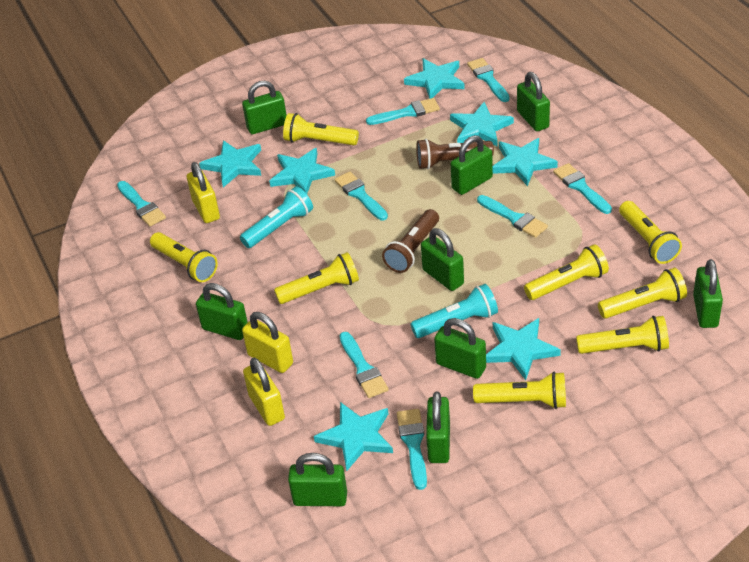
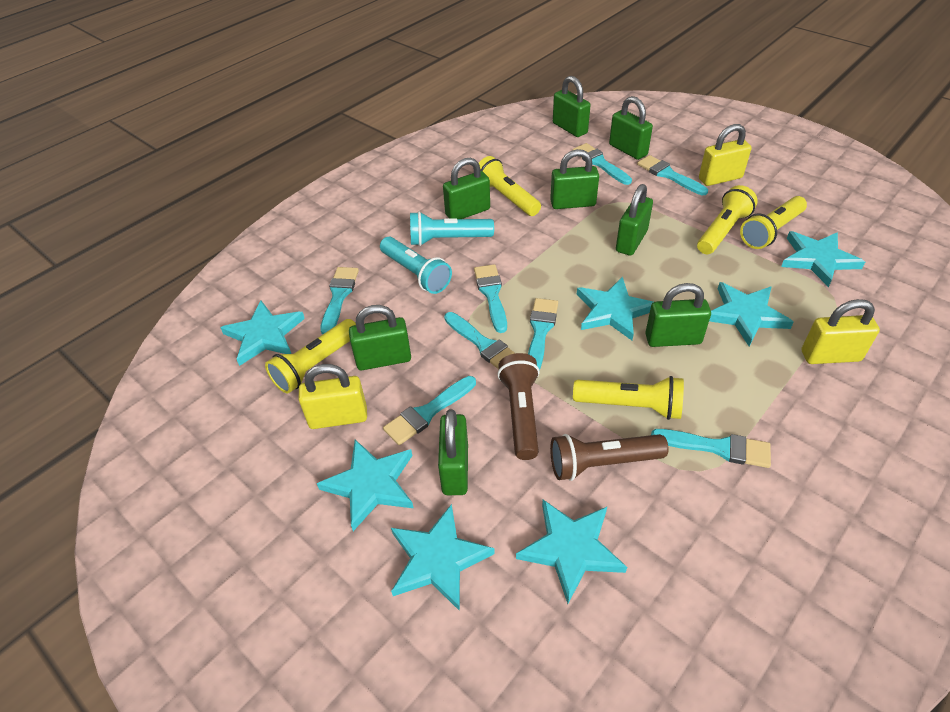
green padlock: [196,283,248,340] [242,81,287,134] [288,453,347,506] [421,228,464,291] [426,392,450,463] [434,318,486,379] [450,135,493,195] [517,72,550,131] [693,259,723,328] = 9 -> [349,305,411,370] [438,409,468,495] [443,158,490,219] [550,149,599,209] [553,76,591,137] [609,96,653,160] [616,184,653,256] [645,283,711,347] = 8
yellow flashlight: [150,232,218,282] [274,252,359,304] [283,113,359,145] [473,372,566,409] [524,244,609,300] [576,316,669,354] [598,268,687,319] [619,201,682,264] = 8 -> [265,319,356,394] [479,156,541,216] [573,376,684,420] [697,185,758,254] [740,196,807,249] = 5

